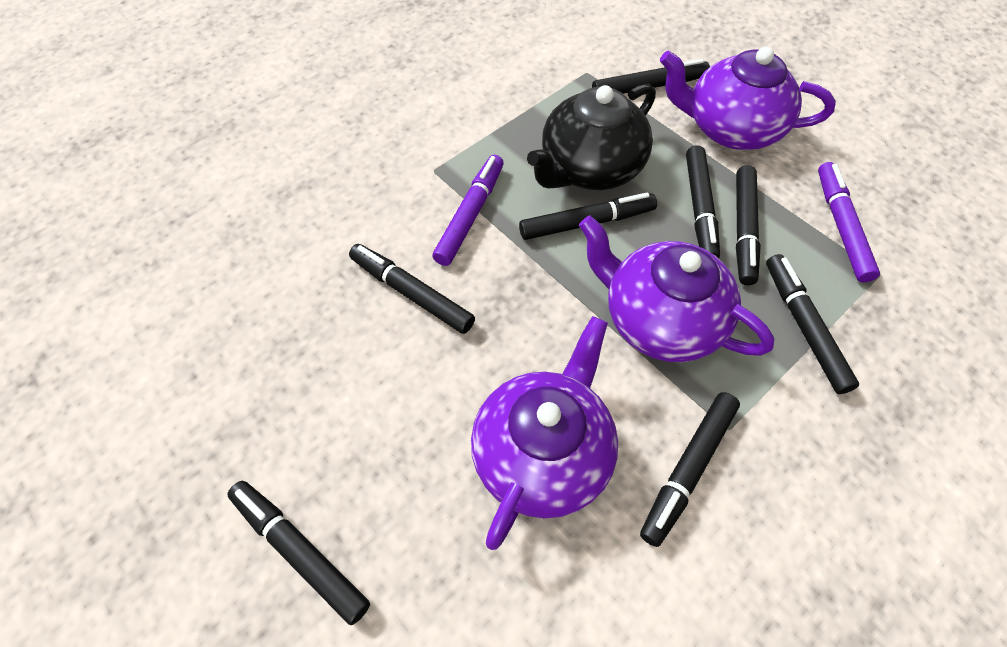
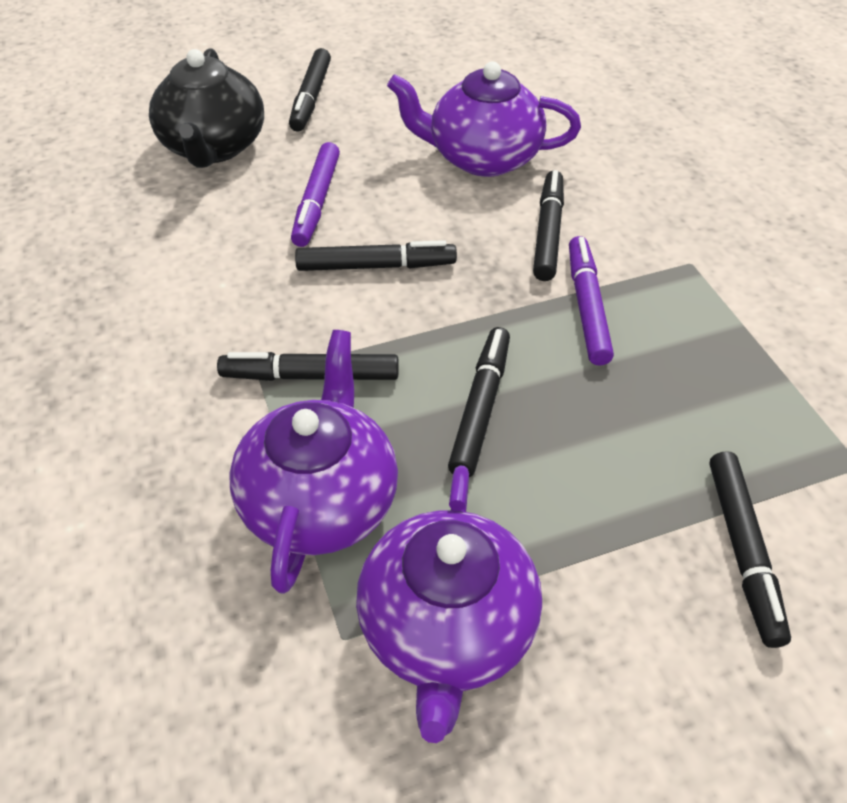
black marker: [227,481,370,625] [349,244,475,334] [519,192,657,240] [592,59,710,94] [640,392,740,547] [686,145,720,258] [736,165,761,285] [766,254,859,394] = 8 -> [217,352,399,381] [289,48,331,132] [295,240,457,271] [448,327,510,477] [533,170,564,281] [709,451,791,648] = 6

